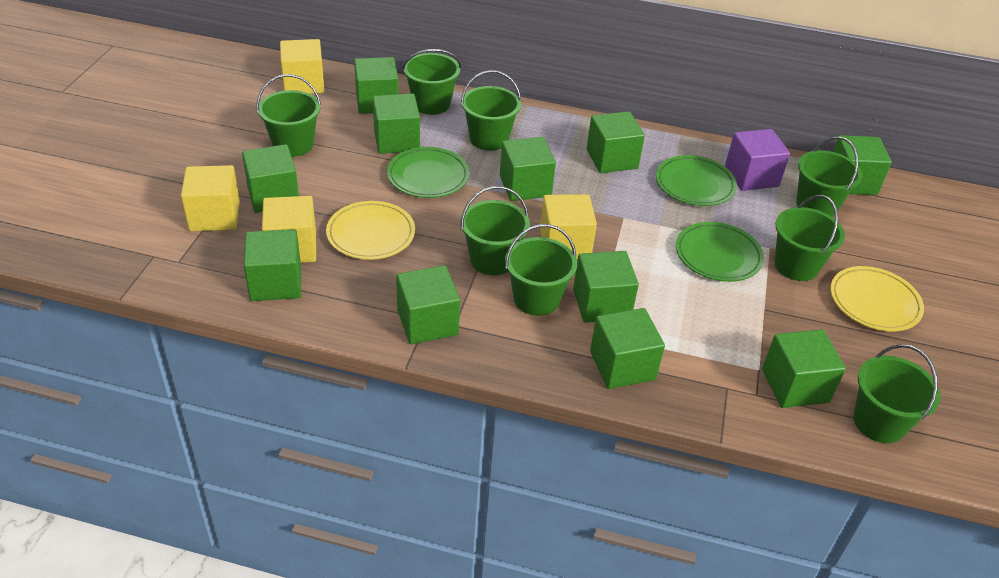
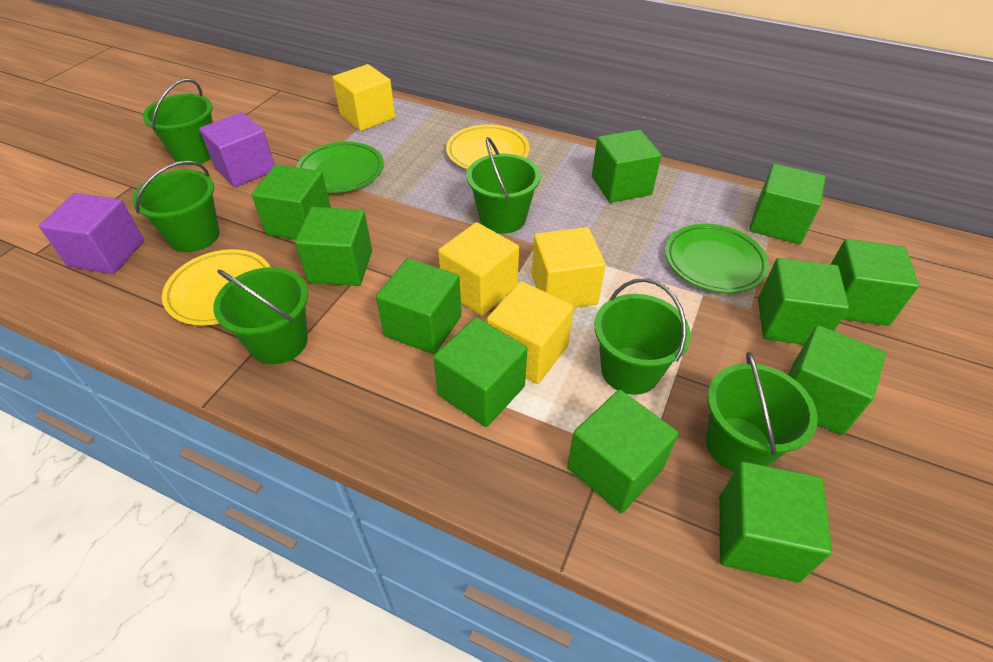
green bucket: [256,74,321,157] [402,49,461,115] [461,70,521,151] [461,186,530,275] [505,224,577,316] [774,195,845,281] [796,136,862,217] [853,344,941,443] = 8 -> [132,161,220,252] [142,79,213,165] [213,267,308,364] [466,137,541,234] [594,278,691,395] [706,352,818,472] = 6
green plate: [387,147,469,198] [656,155,737,206] [676,222,764,282] = 3 -> [296,141,384,193] [665,224,769,293] = 2
purple cube: [725,129,790,191] = 1 -> [39,193,144,274] [199,112,275,187] = 2

